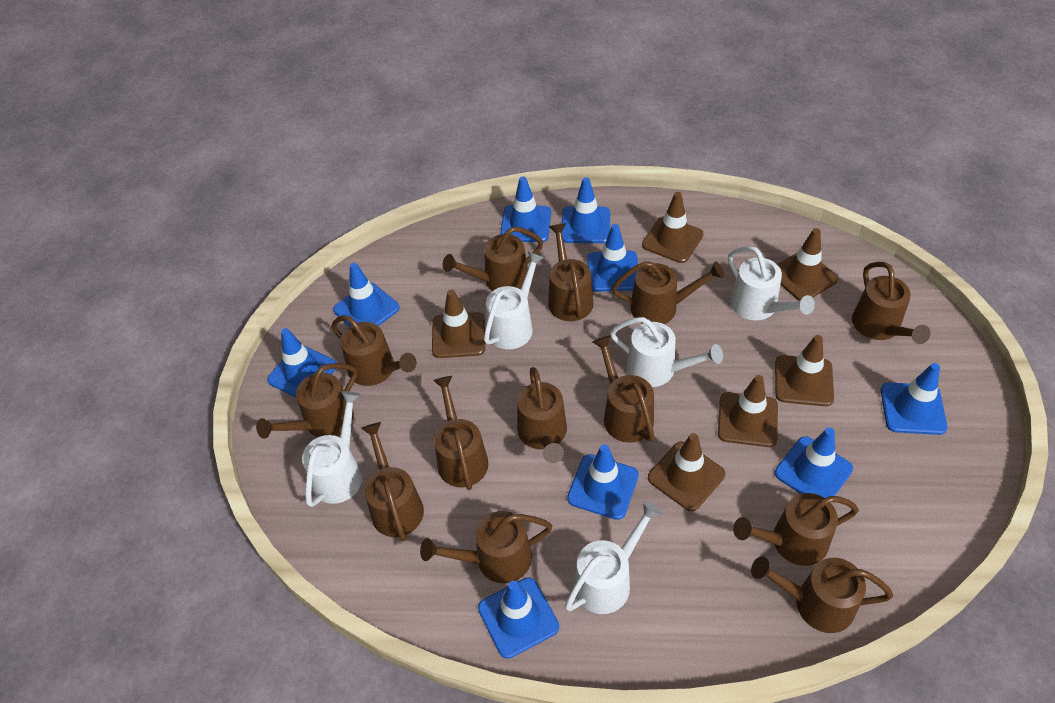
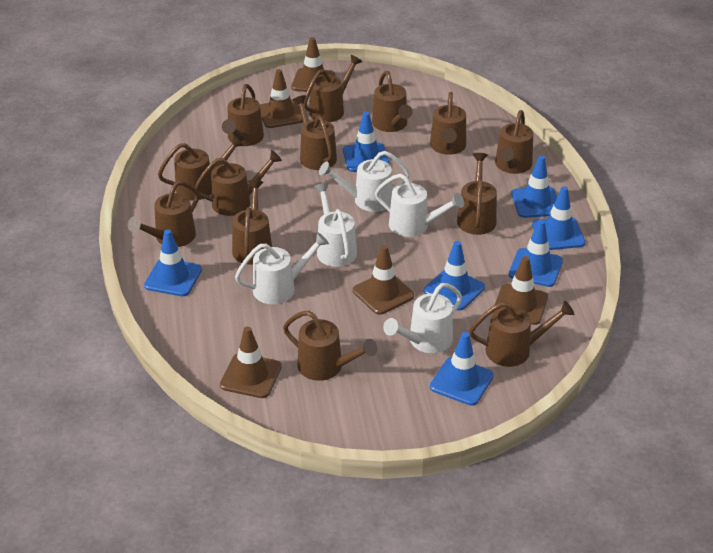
blue traffic cone: [267,328,336,398] [333,263,400,326] [478,577,559,659] [500,176,551,242] [562,177,610,243] [567,444,639,520] [587,224,638,292] [775,428,853,498] [880,363,948,435] = 9 -> [144,229,202,296] [343,112,390,172] [424,241,485,311] [430,332,494,406] [509,220,563,287] [511,156,557,218] [532,186,585,250] = 7
brown traffic cone: [432,290,485,358] [642,192,704,263] [648,433,725,511] [718,375,778,447] [775,335,834,406] [777,228,838,301] = 6 -> [220,326,282,398] [260,69,303,128] [291,37,335,92] [353,245,414,315] [495,256,548,325] = 5

